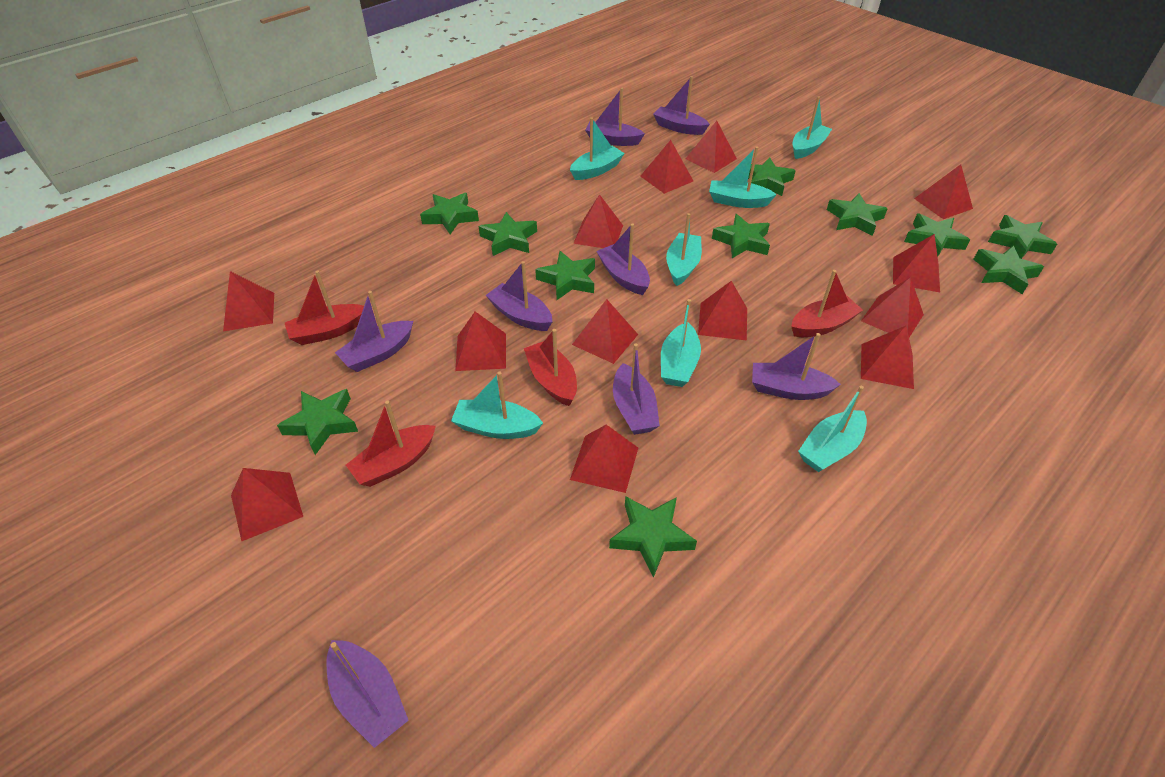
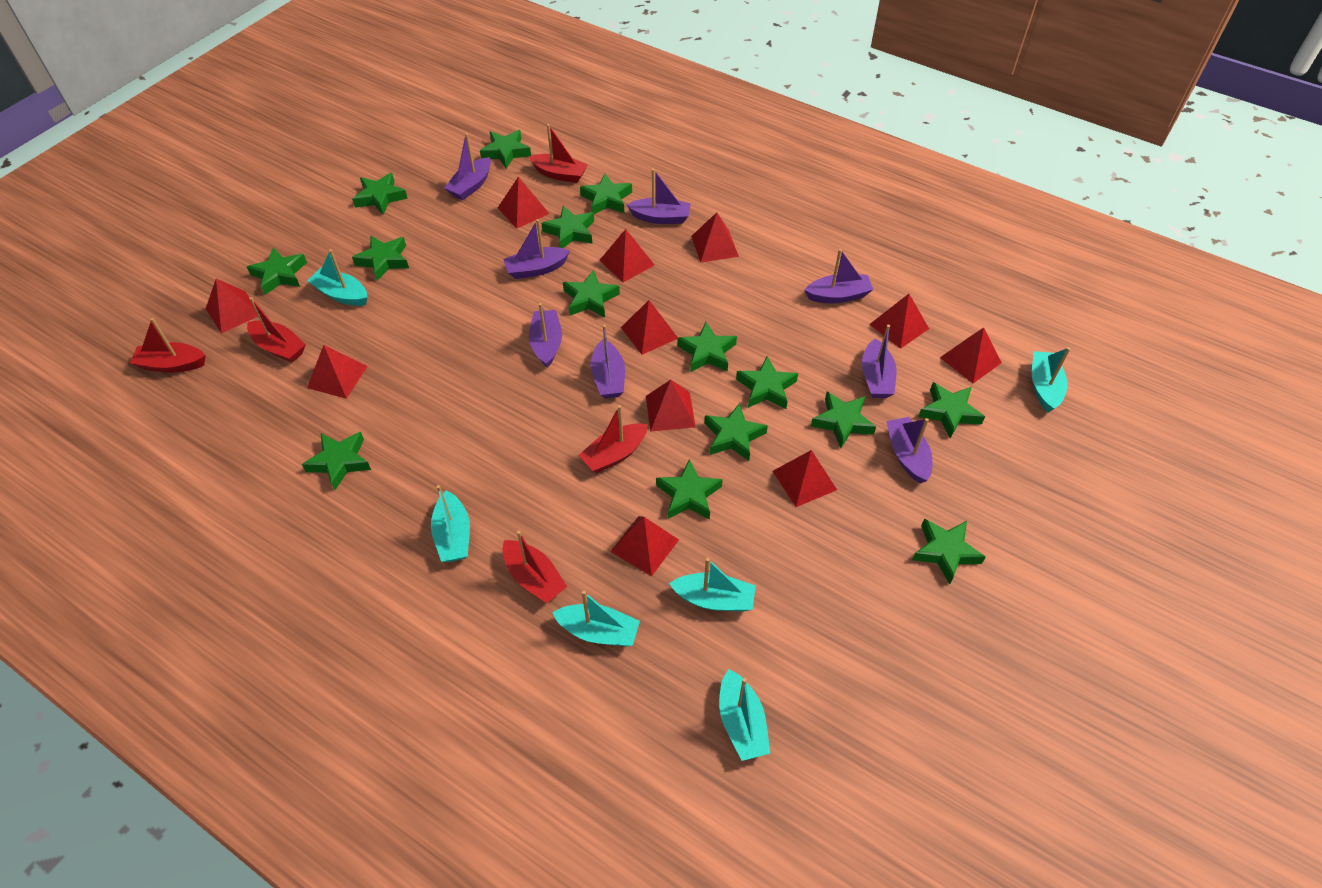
green star: [277,389,358,455] [420,193,479,234] [479,212,537,256] [535,251,595,300] [609,496,697,578] [712,214,770,258] [748,157,796,196] [827,193,888,236] [904,214,970,256] [973,246,1044,294] [988,215,1057,259] = 11 -> [247,248,307,295] [302,432,371,490] [352,172,408,215] [352,236,409,281] [480,130,531,169] [541,206,594,248] [563,270,620,318] [580,174,632,214] [656,459,723,520] [677,322,737,372] [704,403,768,461] [736,356,798,409] [811,392,876,448] [912,518,986,584] [918,382,985,439] = 15
red boat: [285,270,364,345] [346,401,436,487] [524,329,577,406] [791,270,863,337] = 4 -> [130,318,206,373] [247,297,306,363] [502,531,567,603] [529,124,588,183] [579,405,648,473] = 5
red pyramid: [223,271,274,332] [231,468,303,541] [455,312,506,371] [570,424,638,493] [572,299,638,364] [573,194,623,248] [640,140,693,194] [685,121,737,173] [698,281,747,341] [861,277,924,337] [861,326,914,389] [893,234,940,292] [914,164,973,219] = 13 -> [206,279,258,334] [307,345,368,399] [498,177,549,229] [599,229,654,282] [610,516,679,576] [621,300,678,355] [646,380,696,432] [691,213,739,263] [773,450,837,507] [869,294,929,349] [940,328,1002,383] = 11
turquoise boat: [451,372,543,439] [570,117,625,180] [661,299,701,387] [666,213,702,286] [709,146,777,208] [793,96,832,159] [798,386,867,472] = 7 -> [307,249,368,306] [431,485,470,562] [552,591,640,646] [669,558,756,612] [719,669,770,761] [1032,347,1071,413] = 6

